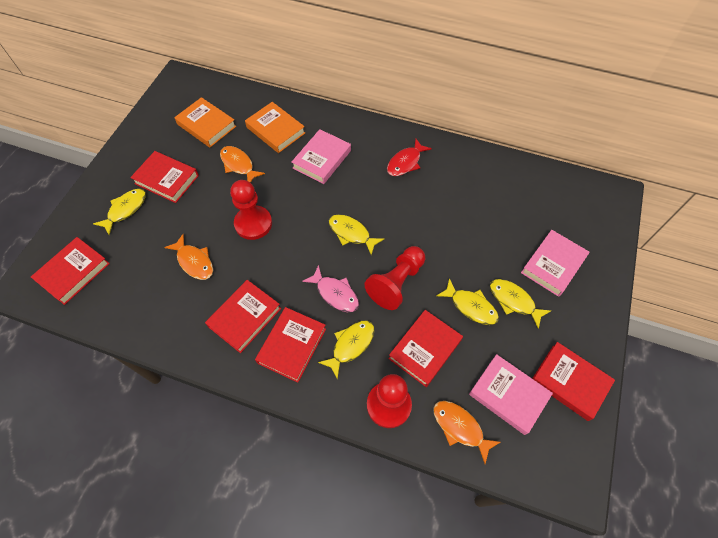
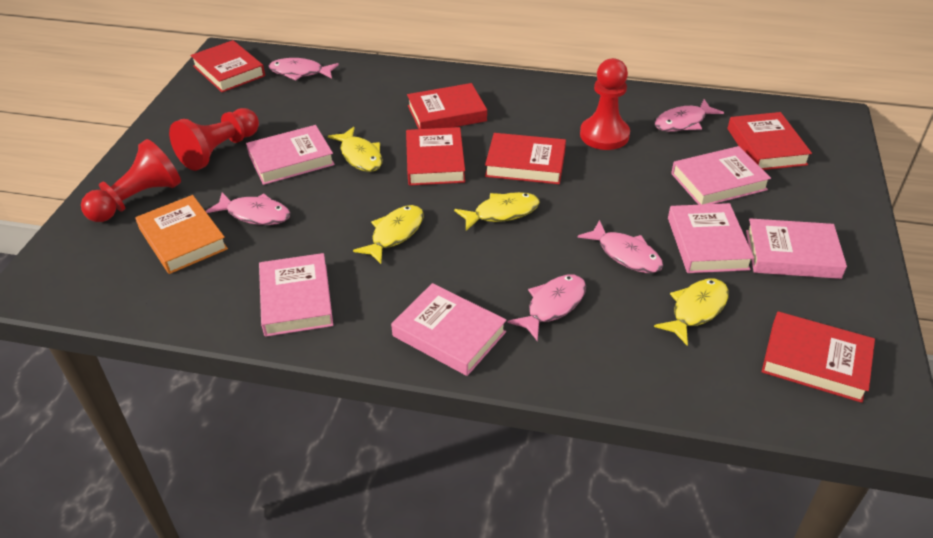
orange book: [174,97,236,147] [245,102,305,153] = 2 -> [135,195,228,274] = 1
orange fish: [164,234,213,280] [220,146,265,182] [433,401,501,464] = 3 -> none = 0
pink book: [292,129,351,184] [469,354,553,435] [521,230,590,297] = 3 -> [246,125,335,185] [259,253,333,337] [391,283,506,376] [668,203,754,273] [671,146,771,205] [746,218,847,279] = 6
pink fish: [302,265,359,312] = 1 -> [206,192,291,225] [268,58,339,81] [507,274,586,341] [578,220,663,273] [655,99,724,132] = 5
red fish: [387,139,432,176] = 1 -> none = 0
yellow fish: [93,189,146,235] [318,321,375,380] [329,214,384,255] [436,278,499,325] [490,279,551,329] = 5 -> [328,127,382,172] [353,205,424,264] [454,192,540,231] [654,278,729,346] = 4

